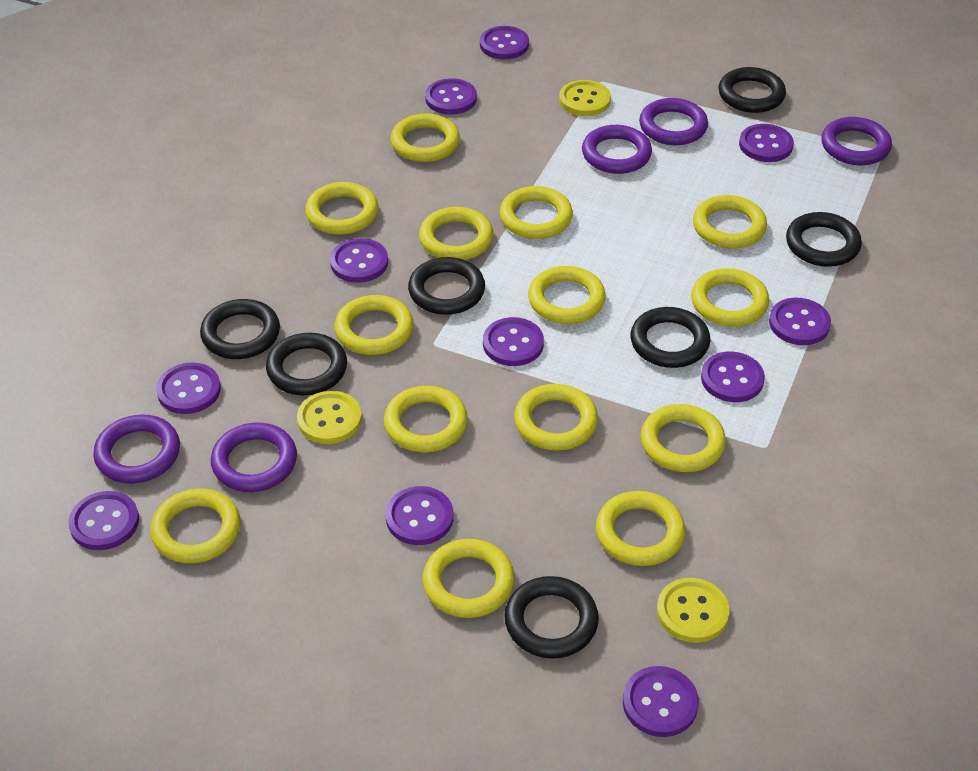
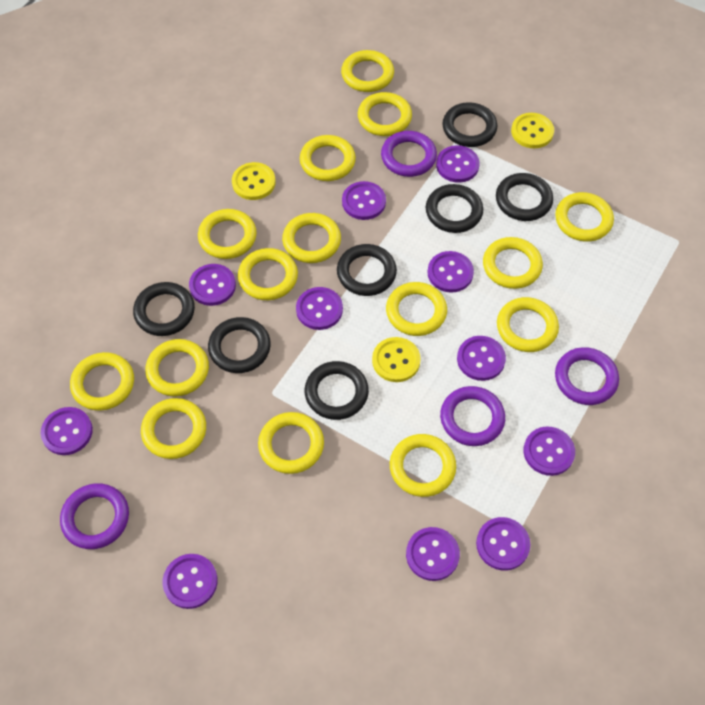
purple ring: [93,414,180,484] [211,423,297,492] [582,125,652,174] [639,98,708,145] [822,117,892,165] = 5 -> [60,483,129,549] [381,131,437,177] [440,386,505,446] [555,347,619,405] = 4
yellow ring: [150,488,241,563] [305,182,378,235] [334,295,414,355] [384,386,468,453] [391,114,460,162] [419,207,493,260] [423,539,515,618] [500,186,573,239] [514,384,598,451] [528,266,606,324] [596,491,685,566] [641,404,726,472] [691,268,769,327] [693,195,767,249] = 14 -> [70,352,134,411] [141,398,206,459] [145,339,209,397] [198,209,257,259] [238,248,298,300] [258,412,324,474] [282,213,341,263] [300,135,356,181] [341,50,394,92] [358,92,412,136] [386,282,447,336] [390,434,456,497] [483,237,543,289] [497,297,559,352] [555,192,614,242] = 15

